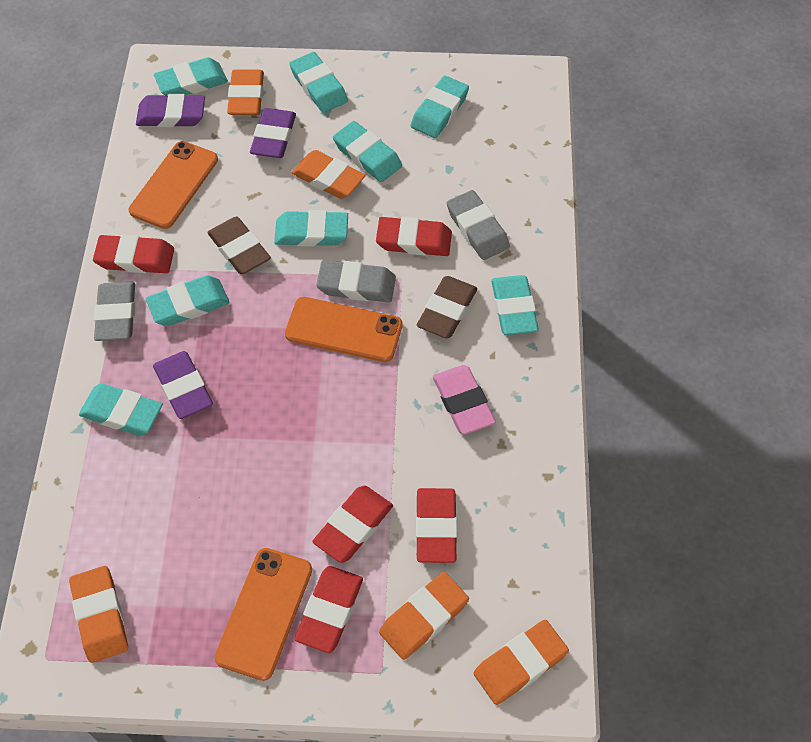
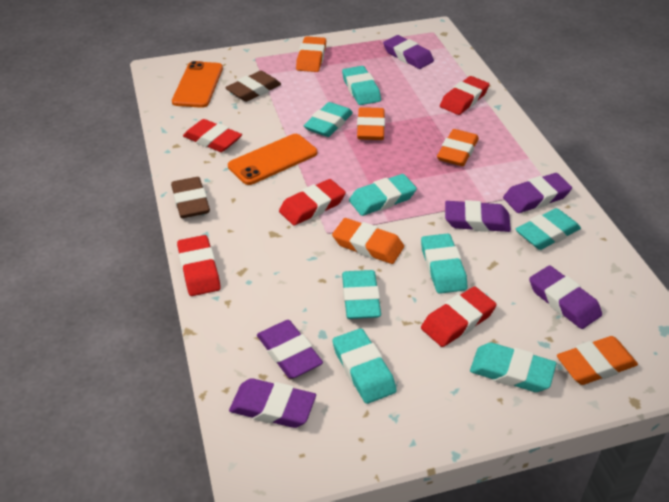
grey eraser: [94,282,135,341] [316,260,396,302] [447,190,510,260] = 3 -> none = 0
orange phone: [129,141,218,229] [215,548,312,681] [285,297,403,362] = 3 -> [172,61,223,108] [228,134,317,185] = 2
pink eraser: [433,365,496,434] = 1 -> none = 0
purple eraser: [136,94,205,127] [153,351,213,419] [250,108,296,158] = 3 -> [229,378,316,428] [257,320,323,379] [383,35,434,69] [445,200,511,232] [503,173,572,213] [529,265,602,329] = 6

